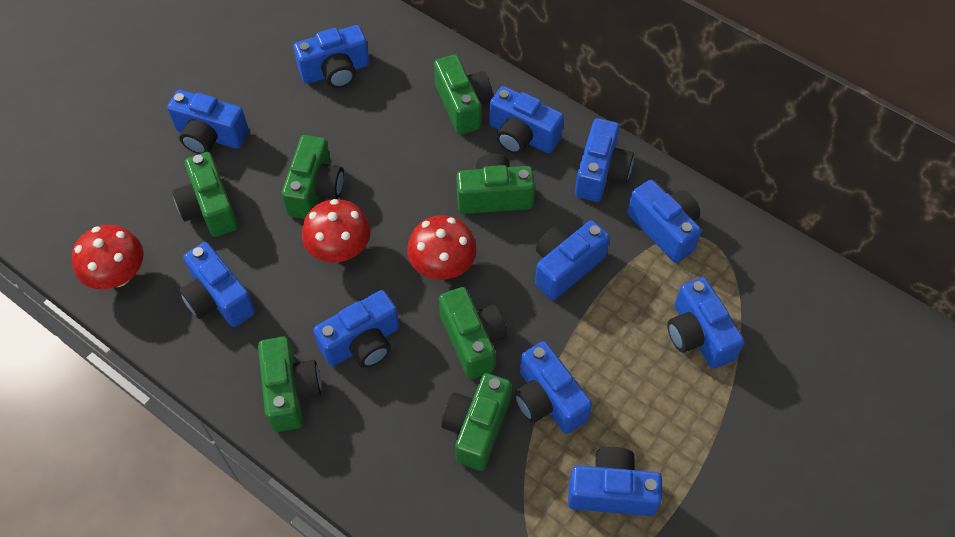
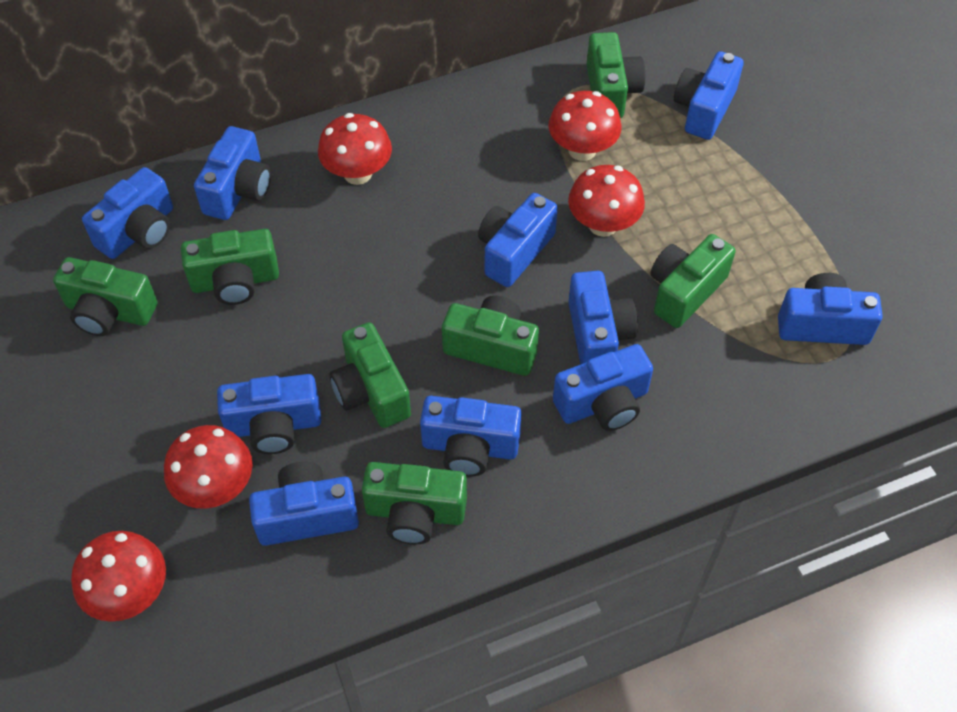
blue camera: [167,90,249,154] [179,242,255,327] [293,25,369,88] [313,290,399,368] [489,86,564,154] [514,341,592,434] [535,220,610,300] [568,447,662,516] [575,118,634,202] [627,180,701,263] [667,277,744,369] = 11 -> [82,167,173,259] [194,126,271,220] [217,374,321,454] [249,462,359,546] [420,396,522,477] [478,193,558,287] [553,344,653,431] [568,271,638,364] [674,51,744,140] [778,273,883,345] = 10
red mushroom: [72,225,144,290] [302,199,371,263] [407,215,477,280] = 3 -> [71,531,166,622] [164,425,253,509] [318,113,392,185] [549,91,621,161] [568,165,645,237] = 5

